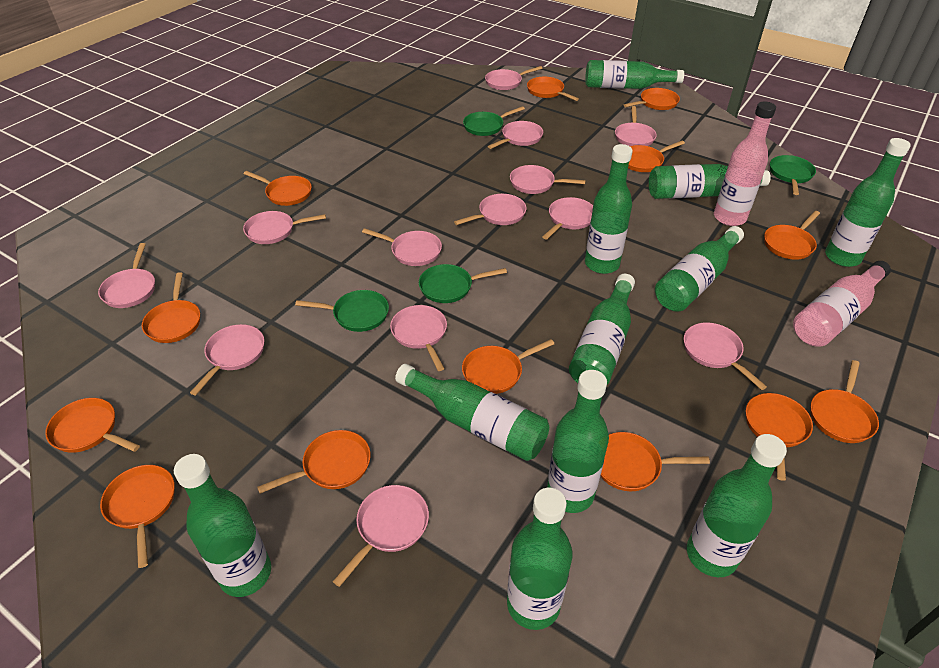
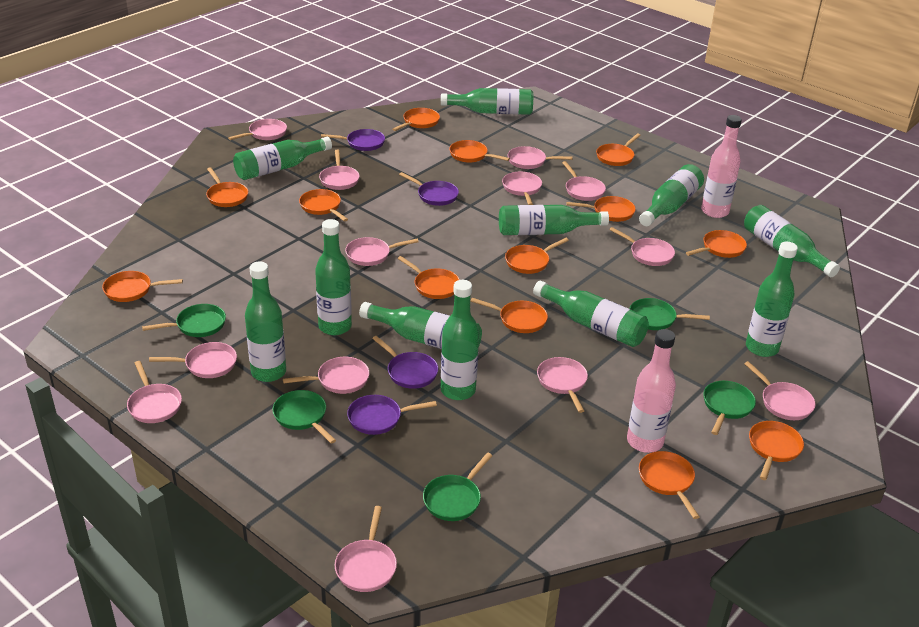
green pan: [295,290,389,332] [419,264,507,303] [463,106,525,136] [770,155,816,195] = 4 -> [142,304,226,337] [272,390,336,444] [423,452,492,521] [629,298,710,330] [703,381,756,435] = 5
purple pan: none = 0 -> [321,129,385,151] [347,395,437,435] [372,336,438,389] [399,172,459,206] = 4

